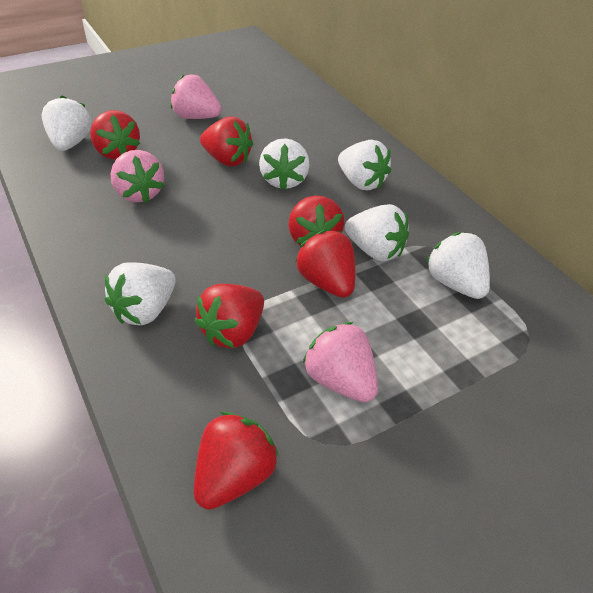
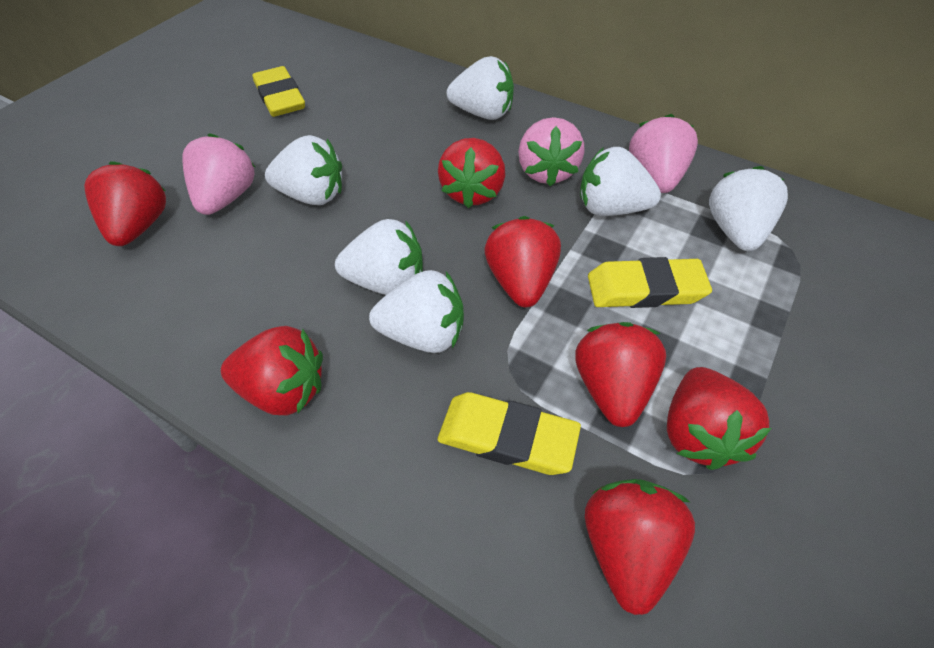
red strawberry: [90,110,140,160] [194,284,264,348] [194,412,279,510] [200,117,253,166] [288,196,344,246] [296,230,355,298] = 6 -> [84,161,166,246] [221,326,323,415] [438,138,505,208] [484,216,561,307] [575,322,666,427] [585,479,695,615] [667,367,771,470] = 7
yellow eraser: none = 0 -> [252,66,305,117] [437,392,581,475] [588,257,712,308] = 3

